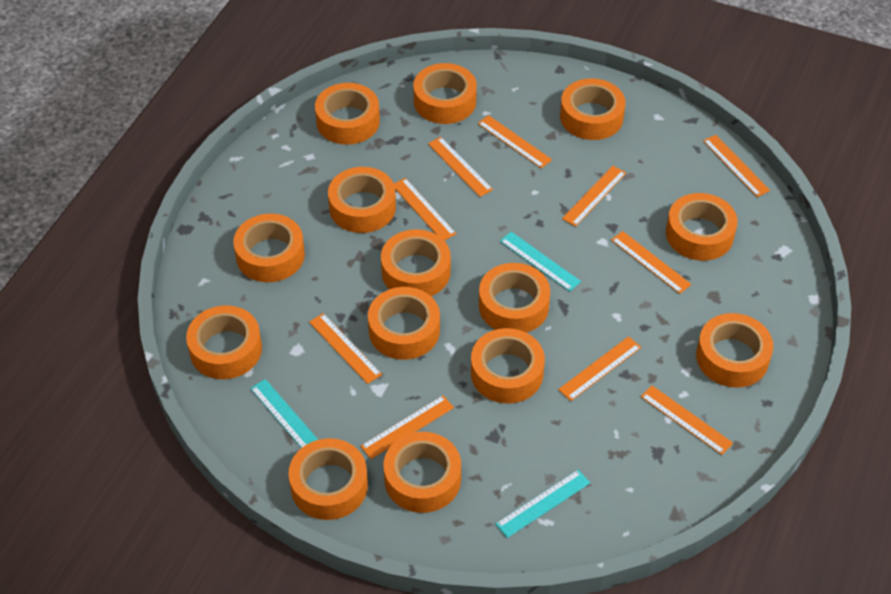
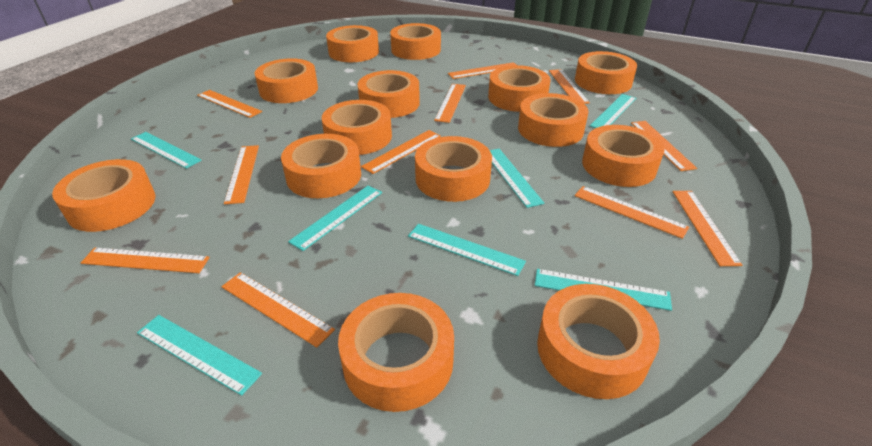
orange ruler: [309,313,382,384] [360,395,454,459] [394,178,456,241] [428,137,493,197] [478,115,552,168] [558,336,641,401] [562,166,626,227] [611,231,692,294] [641,385,733,455] [703,135,770,197] = 10 -> [81,248,210,273] [197,90,262,118] [221,272,335,348] [224,145,259,204] [361,130,441,174] [434,84,466,123] [448,62,516,79] [549,69,590,104] [574,186,689,239] [631,121,697,171] [673,191,742,266] = 11
turquoise ruler: [250,379,318,448] [496,470,590,538] [500,232,581,291] = 3 -> [131,132,202,169] [137,315,262,396] [288,186,382,251] [408,224,526,276] [490,149,545,208] [535,269,672,311] [590,94,636,128] = 7

